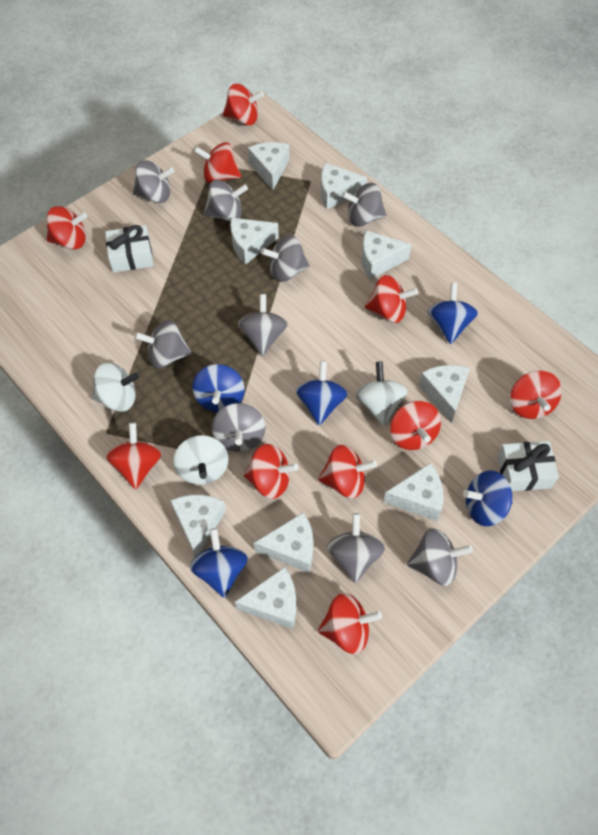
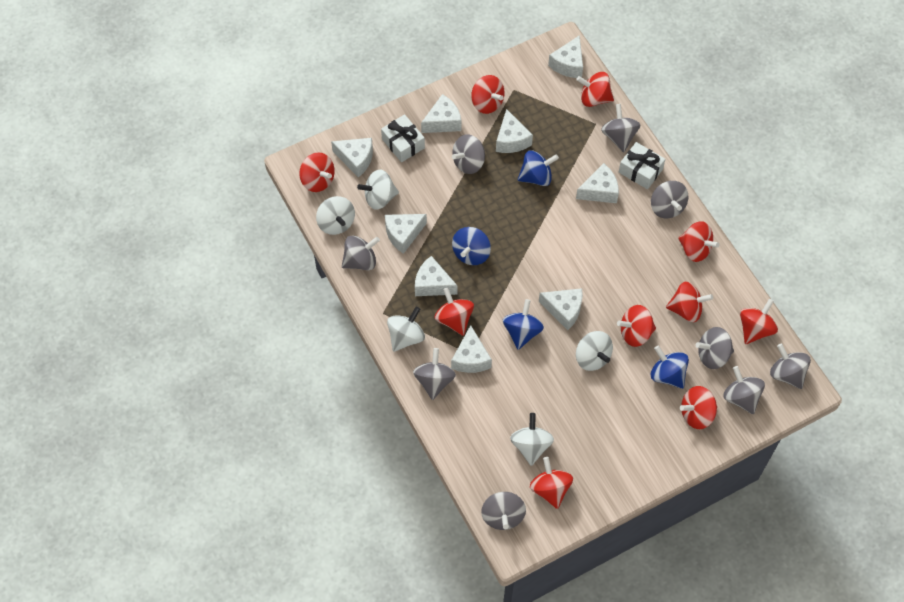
blue spinning top: [190,528,248,598] [192,364,245,412] [295,361,348,425] [428,283,478,344] [463,470,512,526] = 5 -> [452,227,491,265] [503,299,544,350] [518,150,559,186] [651,346,689,389] = 4
white spinning top: [92,363,139,412] [173,435,229,485] [355,362,408,426] = 3 -> [316,196,355,235] [357,170,399,210] [387,307,425,352] [510,413,554,466] [576,331,613,371] = 5

